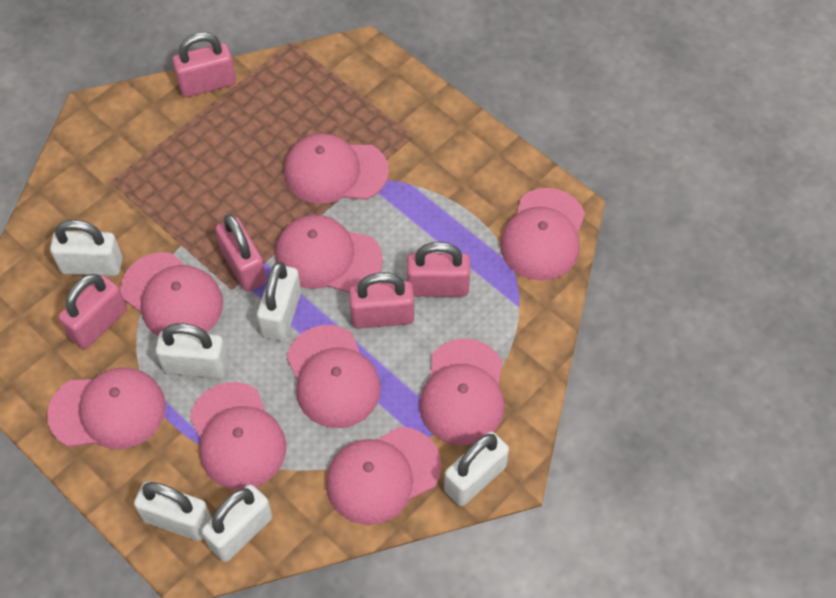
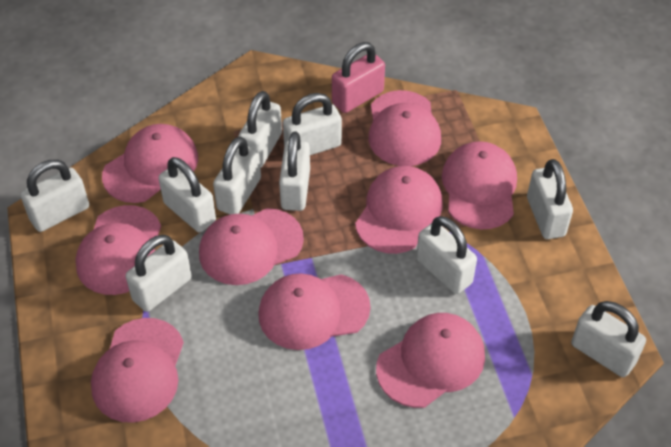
pink padlock: [58,274,127,349] [173,32,236,97] [215,214,267,292] [349,272,414,329] [407,242,470,297] = 5 -> [332,42,385,113] = 1
white padlock: [50,220,122,276] [134,481,212,541] [155,323,228,378] [202,484,272,562] [257,262,301,341] [444,432,509,506] = 6 -> [20,160,89,232] [126,235,192,312] [159,157,216,232] [213,137,261,214] [238,91,282,168] [279,132,310,211] [283,93,342,155] [416,216,477,294] [527,159,573,239] [571,301,646,377] = 10

